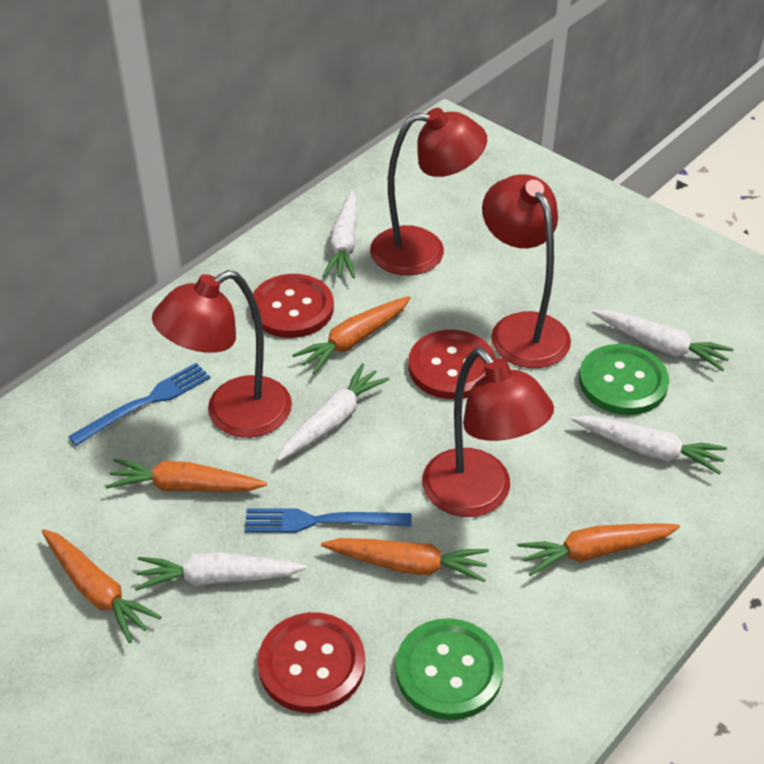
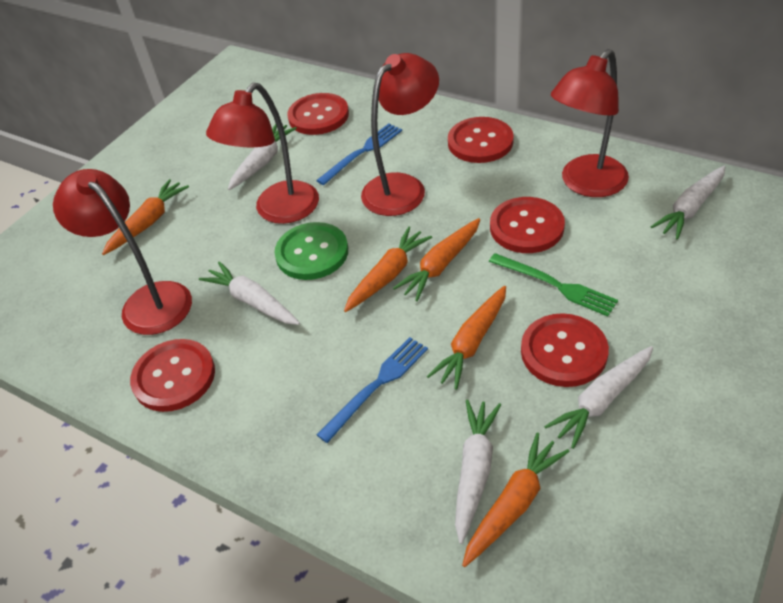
green button: [396,618,504,720] [579,344,669,415] = 2 -> [274,222,348,280] = 1
green fork: none = 0 -> [489,253,618,317] = 1
red button: [250,274,334,338] [258,612,365,713] [409,330,496,399] = 3 -> [130,339,215,412] [287,93,349,135] [448,117,514,163] [490,197,565,253] [521,313,609,387] = 5

